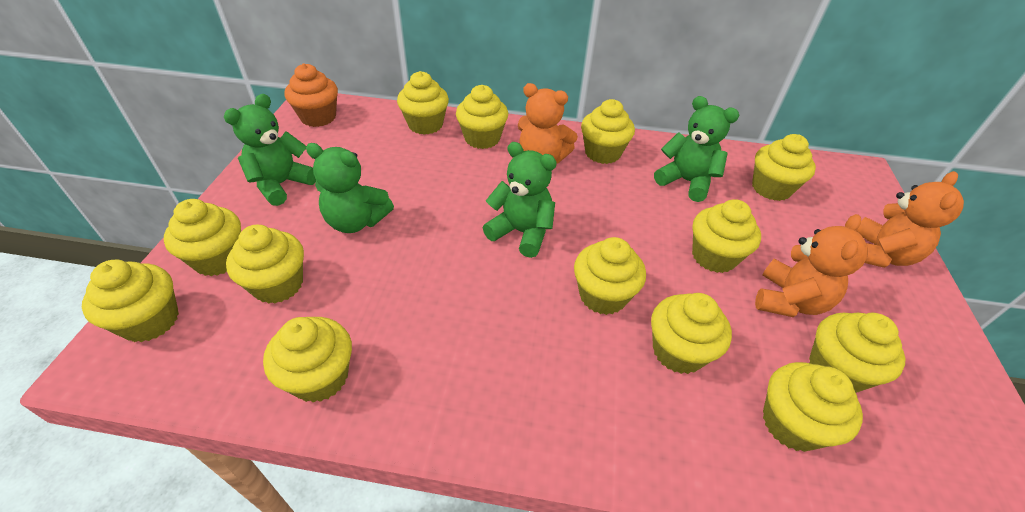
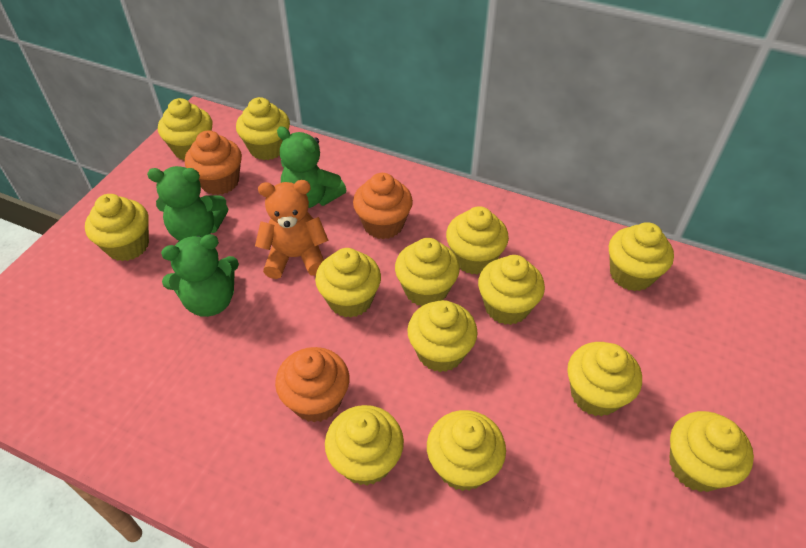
green teddy bear: [224,94,316,206] [306,143,394,233] [483,142,557,258] [654,96,739,202] = 4 -> [147,166,229,241] [161,234,239,317] [277,127,346,208] = 3
orange cupcake: [285,63,338,127] = 1 -> [185,130,242,195] [275,347,349,423] [353,173,413,239] = 3
orange teddy bear: [518,83,578,164] [755,214,868,317] [857,171,964,268] = 3 -> [255,180,329,279] = 1

